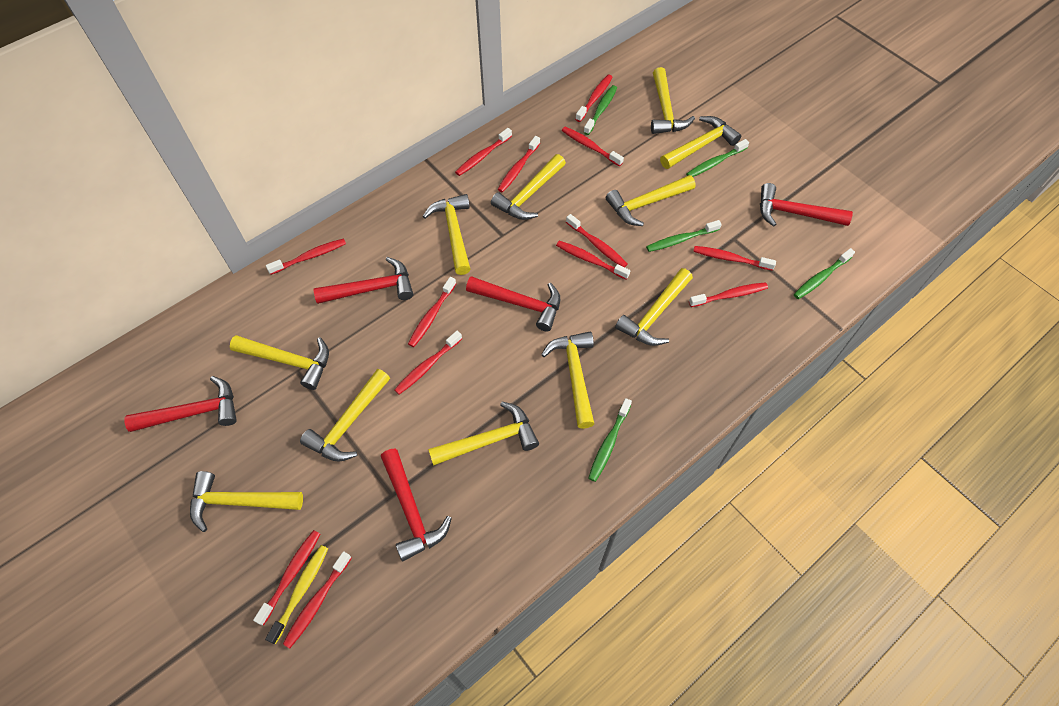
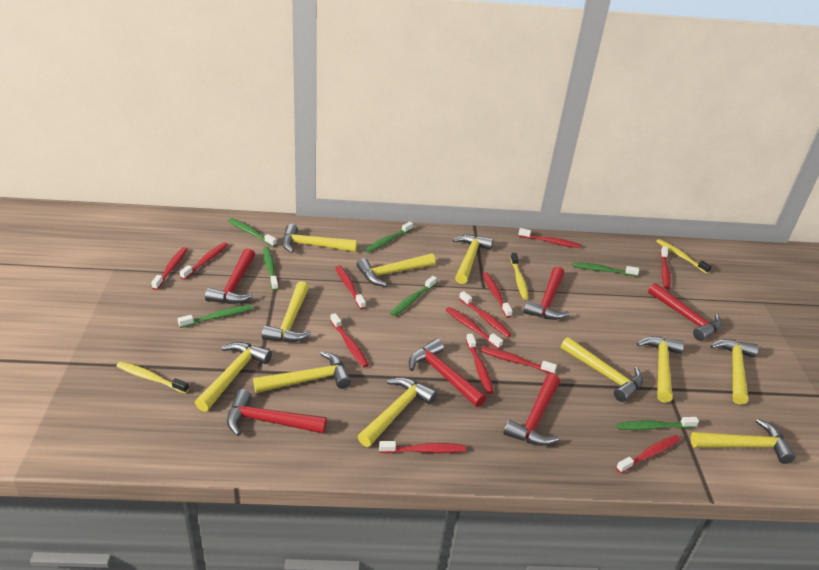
green toothbrush: [584,85,617,135] [588,398,632,482] [646,220,722,252] [686,139,749,177] [794,248,855,299] = 5 -> [178,304,253,328] [228,218,277,247] [263,247,278,291] [365,222,413,253] [390,276,437,316] [573,262,639,276] [617,417,699,430] = 7
red hammer: [124,376,237,432] [314,257,413,304] [381,449,452,561] [466,276,560,332] [760,183,853,227] = 5 -> [205,248,255,304] [227,389,327,436] [409,339,487,407] [503,374,560,446] [524,266,569,320] [648,283,722,341] = 6
yellow toothbrush: [265,545,328,644] = 1 -> [116,362,189,394] [510,253,528,300] [656,239,712,274] = 3

